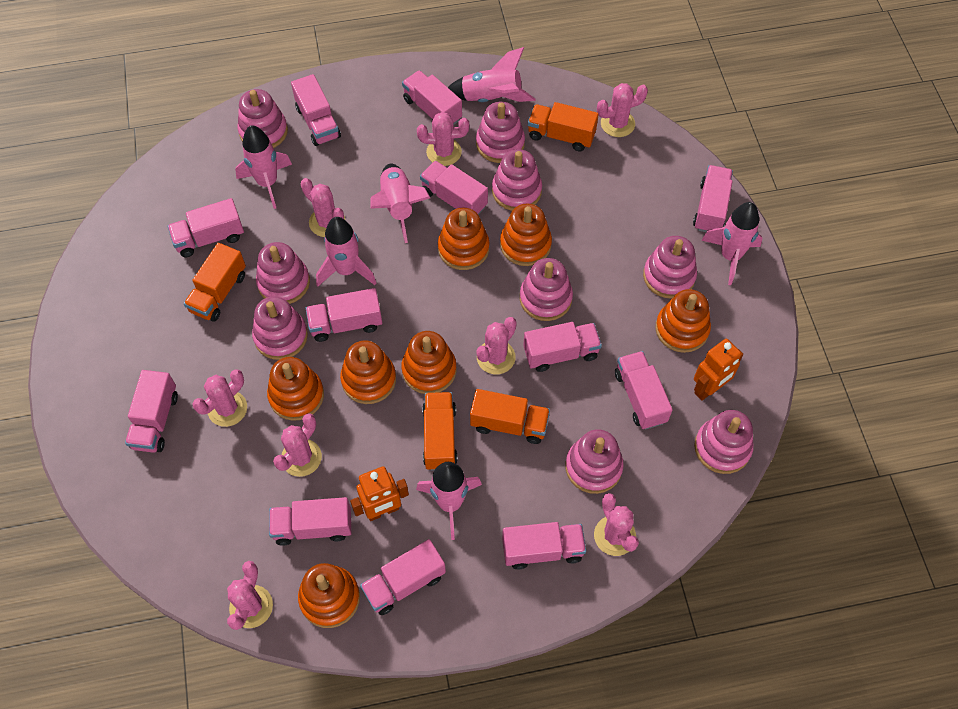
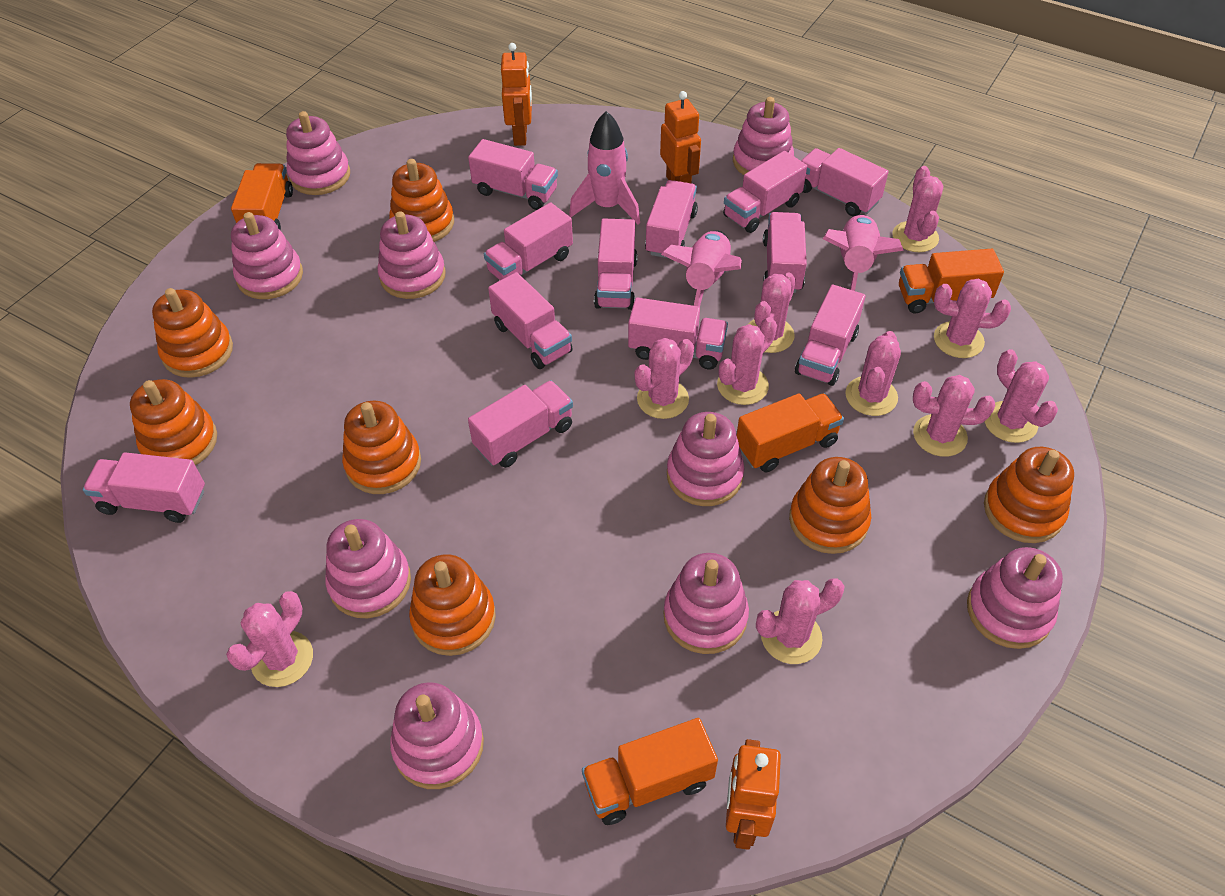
orange robot: [350,466,409,521] [694,339,743,401] = 2 -> [501,43,532,146] [660,91,701,183] [726,739,781,850] = 3
pink cactus: [192,369,247,427] [227,561,273,630] [273,413,322,477] [301,178,345,237] [417,112,469,166] [476,317,517,374] [594,493,639,556] [597,83,648,137] = 8 -> [226,591,313,687] [635,338,694,419] [717,317,777,405] [749,273,796,353] [756,578,844,664] [846,331,901,416] [892,166,943,252] [913,375,995,457] [934,279,1011,358] [984,349,1058,443] = 10
pink rocket: [235,125,292,209] [316,217,376,287] [370,164,430,243] [416,462,482,540] [448,47,535,102] [701,202,762,285] = 6 -> [569,111,640,225] [661,230,742,307] [823,214,904,291] = 3

